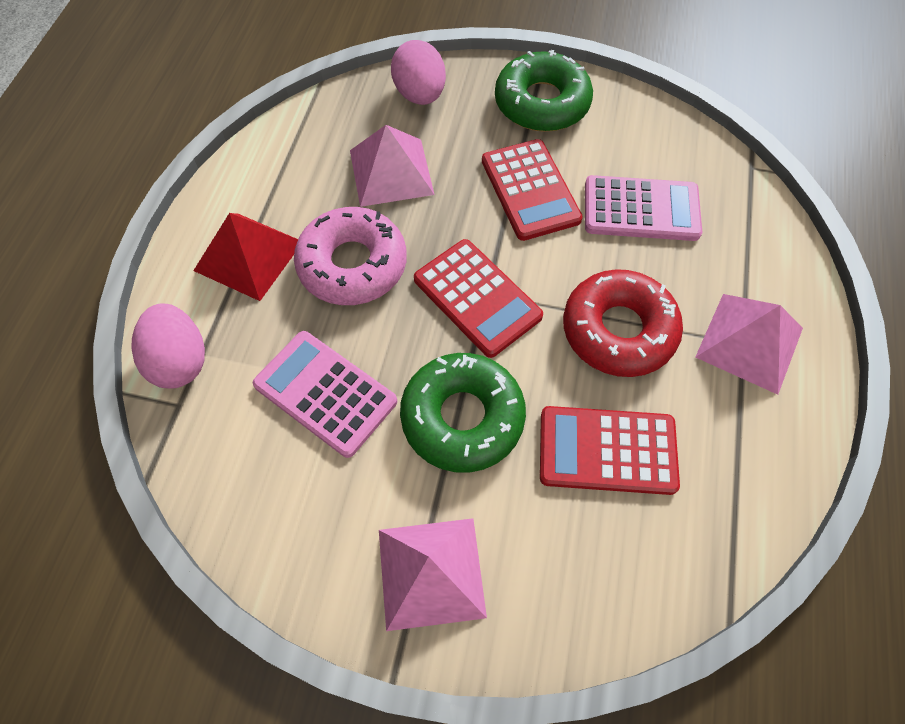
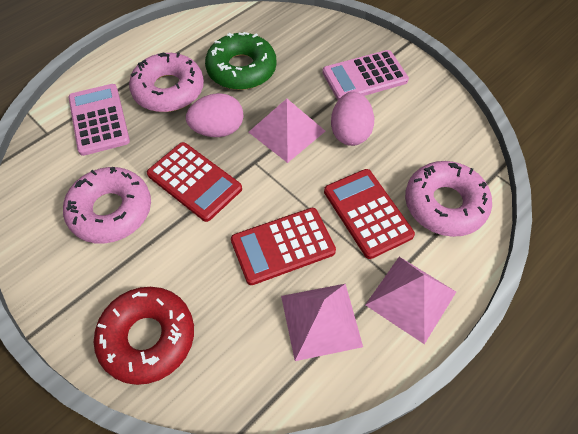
green donut: [400,353,526,473] [495,50,593,132] = 2 -> [205,32,277,90] = 1
pink donut: [294,207,407,305] = 1 -> [63,167,151,244] [129,52,204,112] [405,161,492,237] = 3
red pyramid: [193,213,298,301] = 1 -> none = 0

